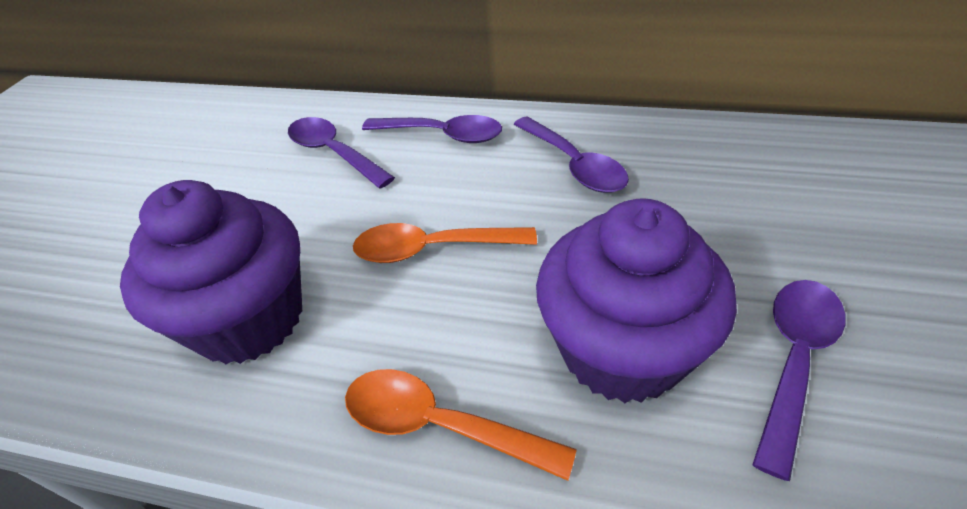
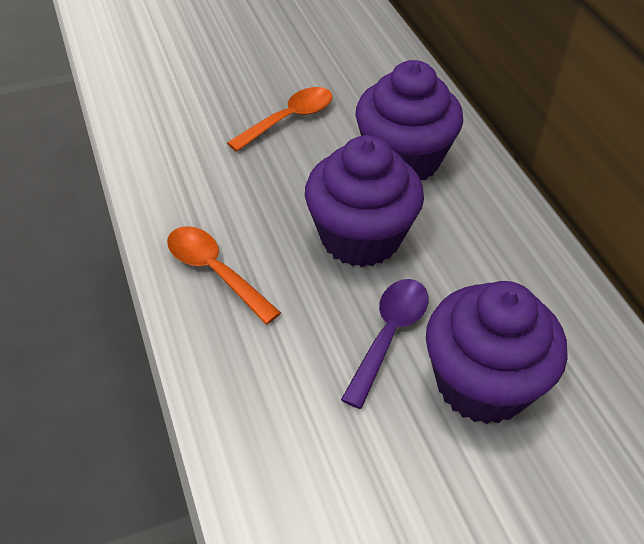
purple cupcake: [120,180,302,364] [536,198,737,403] = 2 -> [305,135,424,267] [355,60,463,180] [426,281,568,424] = 3
purple spoon: [288,117,395,189] [362,115,502,143] [514,116,629,193] [752,280,846,481] = 4 -> [341,279,429,409] = 1

